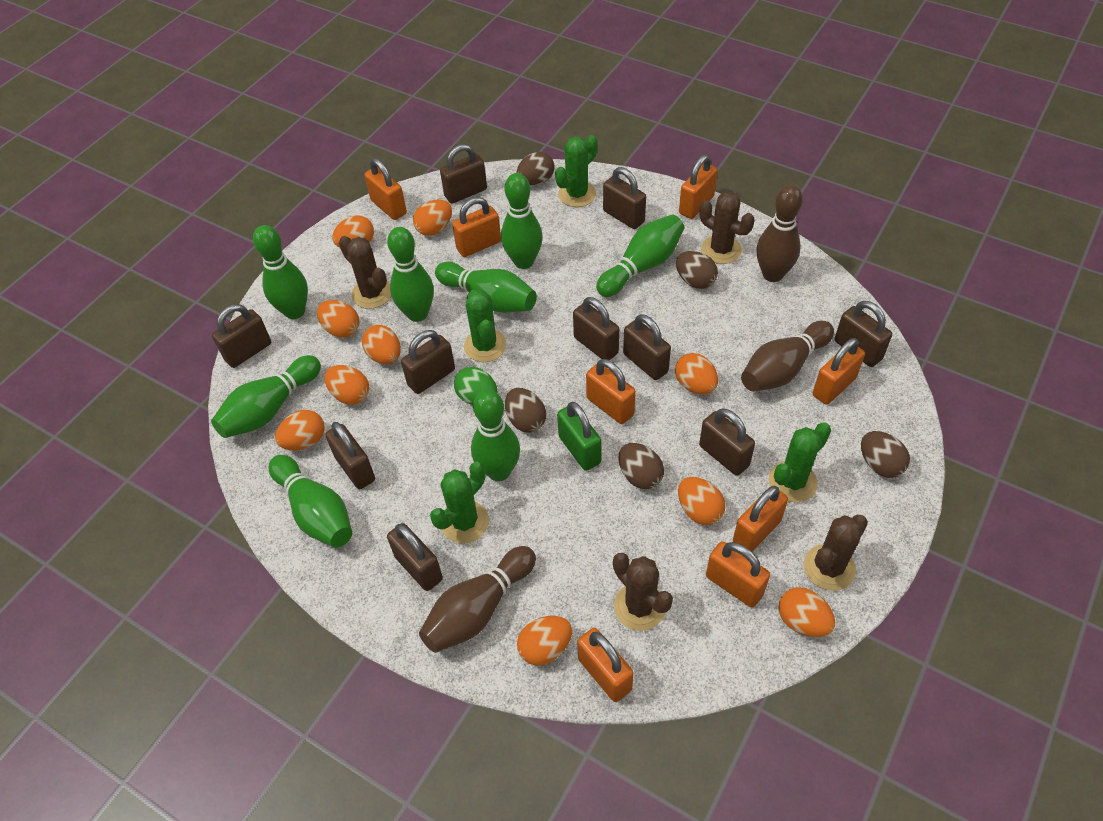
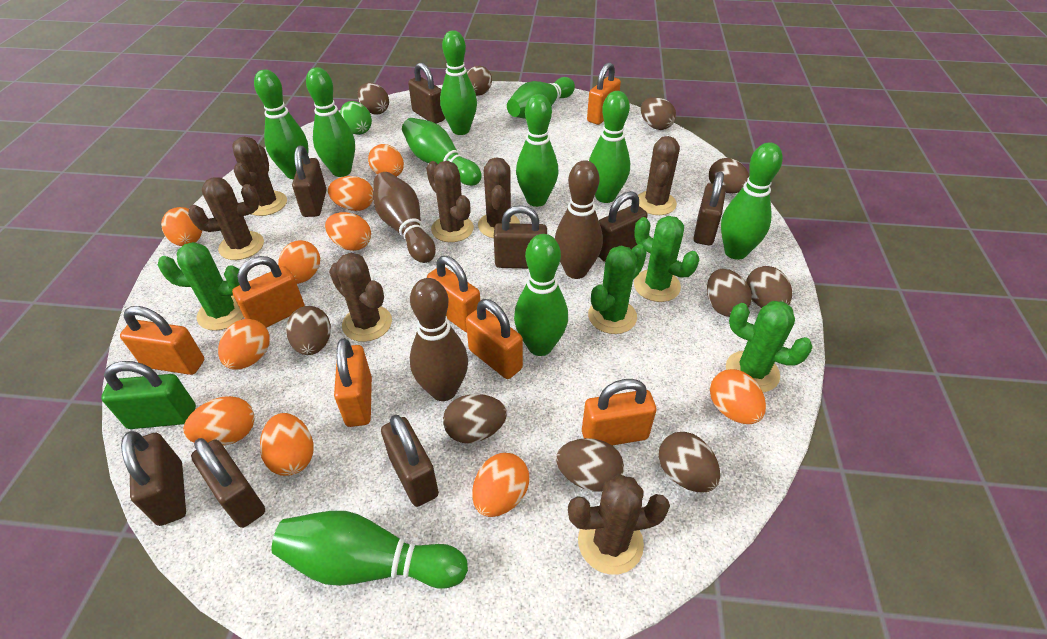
brown cactus: [339,236,391,309] [613,553,673,631] [700,191,754,264] [804,515,868,591] = 4 -> [188,177,264,260] [232,137,287,216] [329,253,392,342] [426,161,474,242] [478,157,520,238] [568,474,670,575] [638,136,680,215] = 7
brown egg: [505,388,546,433] [517,152,555,185] [618,443,664,489] [676,251,718,289] [861,431,910,478] = 5 -> [286,306,331,355] [358,83,389,114] [443,394,507,443] [467,66,492,96] [556,438,624,492] [641,97,676,130] [659,432,720,492] [707,269,752,317] [709,158,749,193] [746,266,792,308] = 10
brown padlock: [212,304,271,368] [325,422,375,489] [387,523,443,591] [401,330,455,394] [440,144,487,204] [573,297,619,360] [603,167,646,229] [623,314,671,380] [699,408,755,476] [835,301,892,367] = 10 -> [121,431,186,526] [191,438,265,528] [292,146,327,217] [381,415,439,507] [408,63,445,124] [494,205,547,268] [598,191,648,262] [694,172,726,245] = 8
green bowling pin: [211,355,321,438] [253,225,308,319] [269,455,352,547] [387,227,434,322] [435,262,537,313] [471,390,520,481] [501,173,543,269] [596,214,684,297] = 8 -> [254,69,309,179] [271,511,468,589] [306,67,355,177] [402,118,482,186] [440,30,477,135] [507,77,575,119] [514,234,568,356] [516,94,558,207] [589,91,630,203] [721,142,783,260] = 10
orange padlock: [364,158,407,220] [452,197,501,257] [577,628,634,702] [586,359,636,424] [679,155,718,219] [706,541,770,608] [733,486,788,552] [813,338,865,405] = 8 -> [120,306,204,375] [232,256,305,328] [334,338,372,427] [427,256,480,332] [466,299,523,379] [582,379,656,445] [587,62,621,125] = 7

